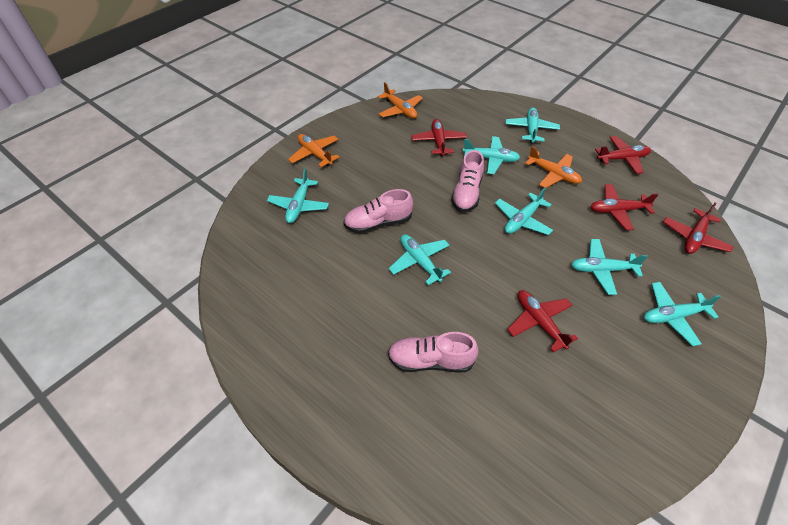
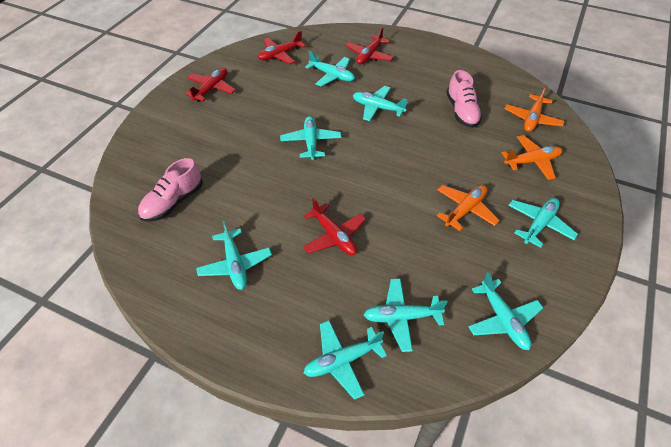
pink shoe: [343,189,413,233] [388,332,479,372] [451,150,484,212] = 3 -> [138,158,203,222] [446,70,482,128] = 2
red plane: [411,119,467,156] [507,290,578,353] [590,184,659,230] [595,136,651,174] [663,203,734,254] = 5 -> [185,68,236,102] [258,31,306,64] [303,198,366,255] [346,27,394,64] = 4
turquoise plane: [267,169,329,223] [389,234,451,285] [463,136,520,174] [495,188,553,235] [505,108,560,143] [571,239,648,295] [644,282,721,346] = 7 -> [196,221,272,290] [280,116,342,160] [304,320,387,400] [305,51,355,86] [353,86,408,121] [364,279,447,352] [468,272,543,350] [508,198,578,248] = 8

